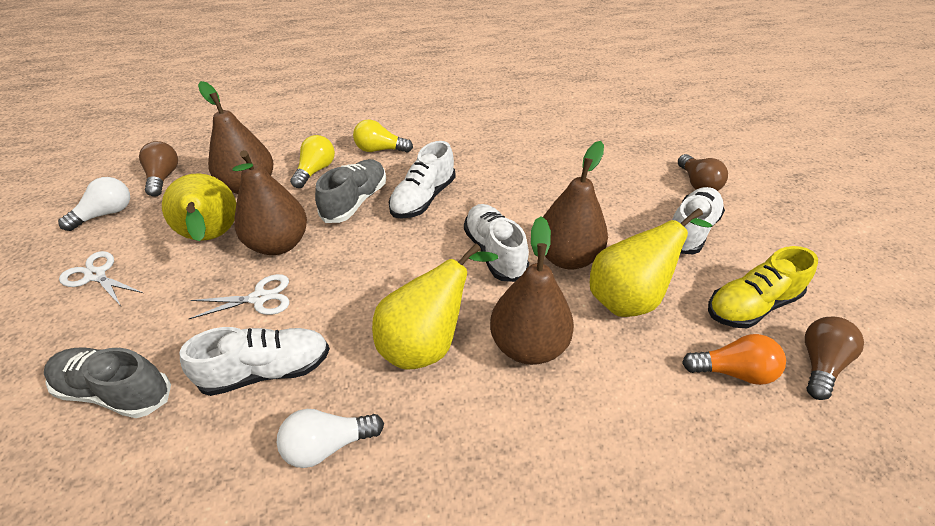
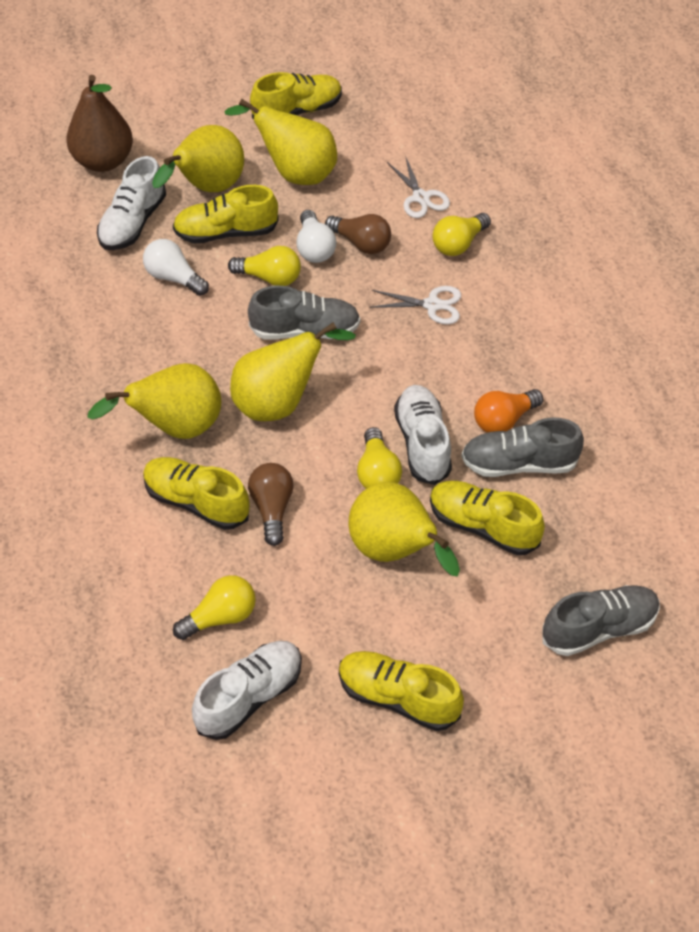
brown light bulb: [139,141,178,196] [678,154,728,191] [805,317,864,400] = 3 -> [248,463,294,546] [325,214,391,254] = 2
brown pear: [198,81,273,194] [232,150,307,255] [490,216,574,365] [543,141,608,269] = 4 -> [67,75,133,172] = 1
grey shoe: [44,348,171,418] [315,159,386,223] = 2 -> [248,286,360,339] [461,417,584,477] [542,585,660,656] = 3
white shoe: [179,327,330,396] [389,141,456,219] [464,204,529,282] [672,187,725,254] = 4 -> [97,156,166,250] [192,641,302,740] [394,385,452,485] = 3
yellow light bulb: [290,135,335,188] [353,119,413,153] = 2 -> [173,575,256,640] [228,246,301,286] [357,427,402,489] [432,213,491,256] = 4
yellow pear: [162,173,236,241] [372,243,498,369] [590,208,712,317] = 3 -> [88,363,221,439] [152,125,244,192] [224,99,337,185] [230,322,356,421] [349,482,460,576] = 5
yellow shoe: [708,246,818,328] = 1 -> [143,457,249,530] [173,185,279,244] [250,72,342,119] [339,651,464,731] [430,481,545,555] = 5

